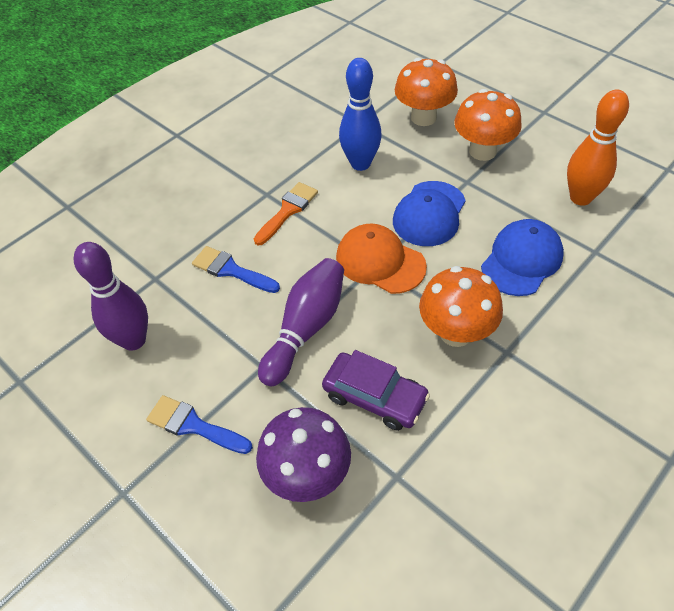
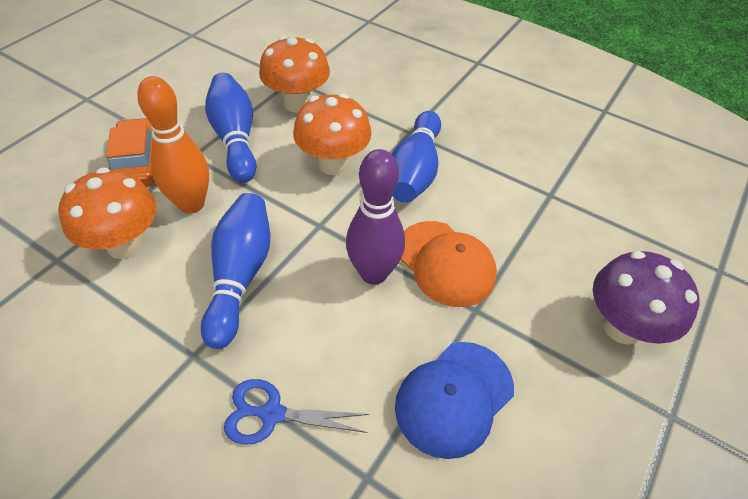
blue bowling pin: [339,58,382,171] = 1 -> [201,193,270,349] [205,73,256,183] [392,111,441,203] = 3
blue brush: [146,395,253,454] [192,246,280,293] = 2 -> none = 0
blue cap: [393,181,466,246] [481,219,564,296] = 2 -> [395,342,514,459] = 1
blue scissors: none = 0 -> [224,379,369,445] = 1
orange brush: [254,182,318,245] = 1 -> none = 0
orange car: none = 0 -> [106,118,155,186] = 1
purple bowling pin: [73,242,148,351] [258,258,344,387] = 2 -> [346,149,405,285] = 1
purple car: [322,350,430,431] = 1 -> none = 0

